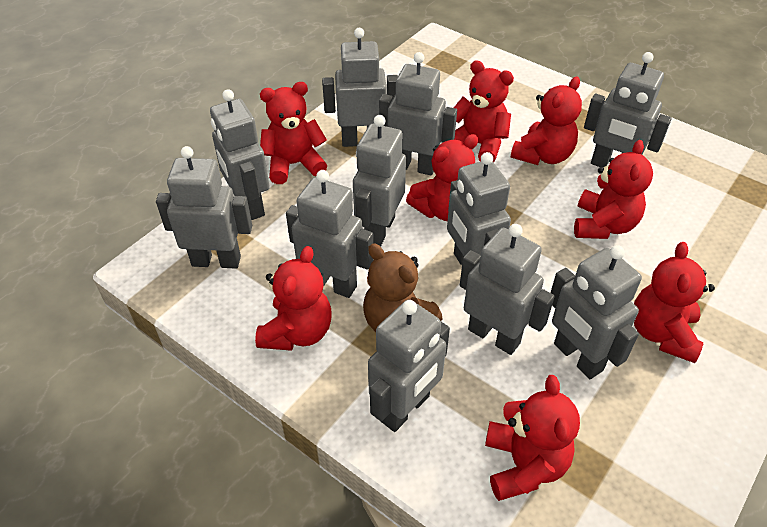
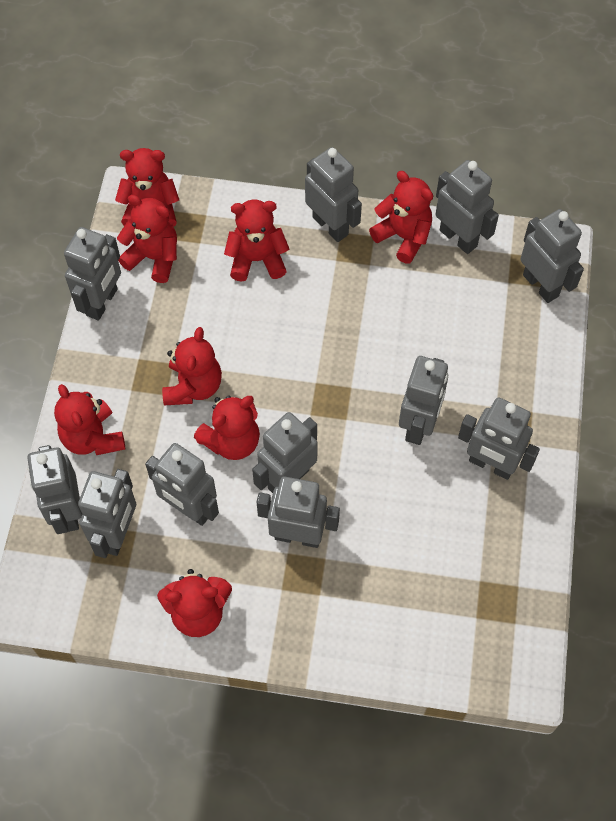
brown teddy bear: [363,243,442,332] = 1 -> none = 0

